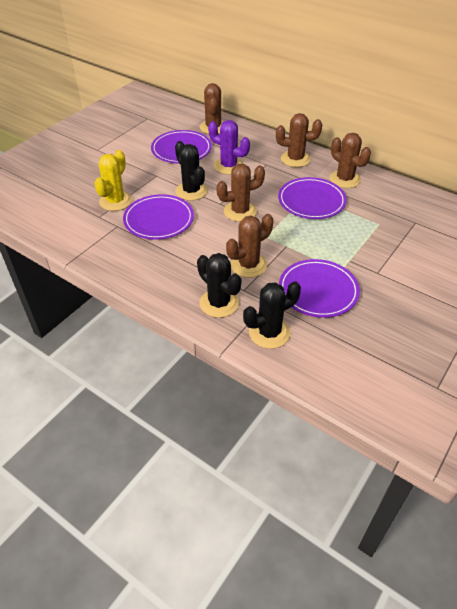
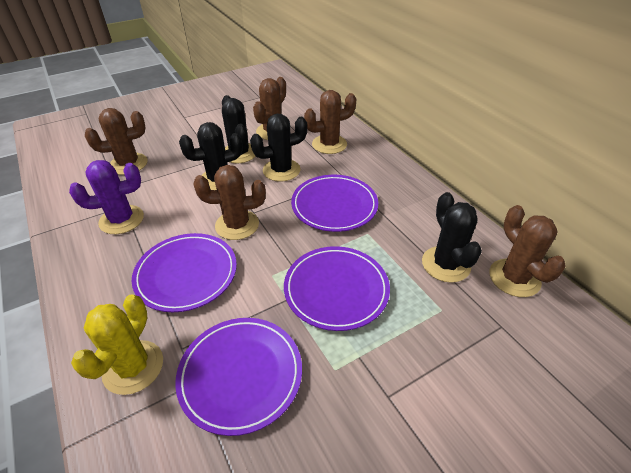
black cactus: [175,141,207,201] [197,253,242,318] [243,281,301,349] = 3 -> [179,122,243,190] [222,95,256,163] [250,114,307,182] [422,192,482,283] = 4

